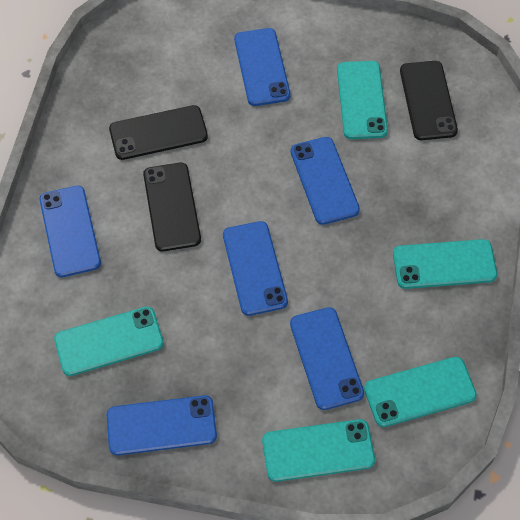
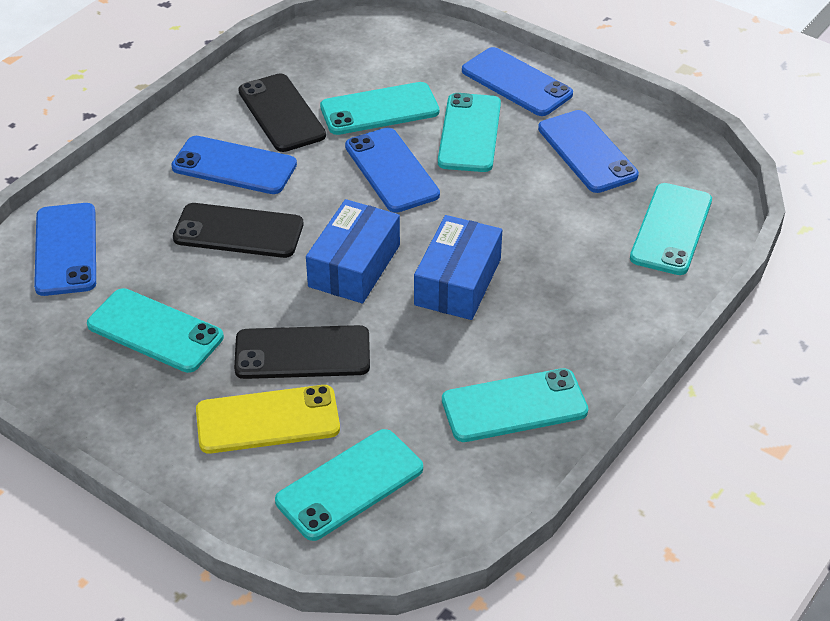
blue box: none = 0 -> [306,199,400,304] [414,215,502,320] = 2
blue phone: [40,186,101,277] [107,395,217,455] [223,221,288,316] [234,28,291,106] [290,307,364,410] [291,137,360,225] = 6 -> [34,203,96,296] [171,136,297,194] [345,128,440,213] [462,47,573,116] [538,110,639,193] = 5
turquoise phone: [54,307,164,376] [262,419,375,482] [337,61,388,139] [364,357,477,427] [393,239,497,289] = 5 -> [87,288,224,373] [275,429,423,541] [320,82,439,135] [438,93,501,172] [442,368,588,442] [630,183,712,275] = 6
yellow phone: none = 0 -> [196,385,340,453] = 1

